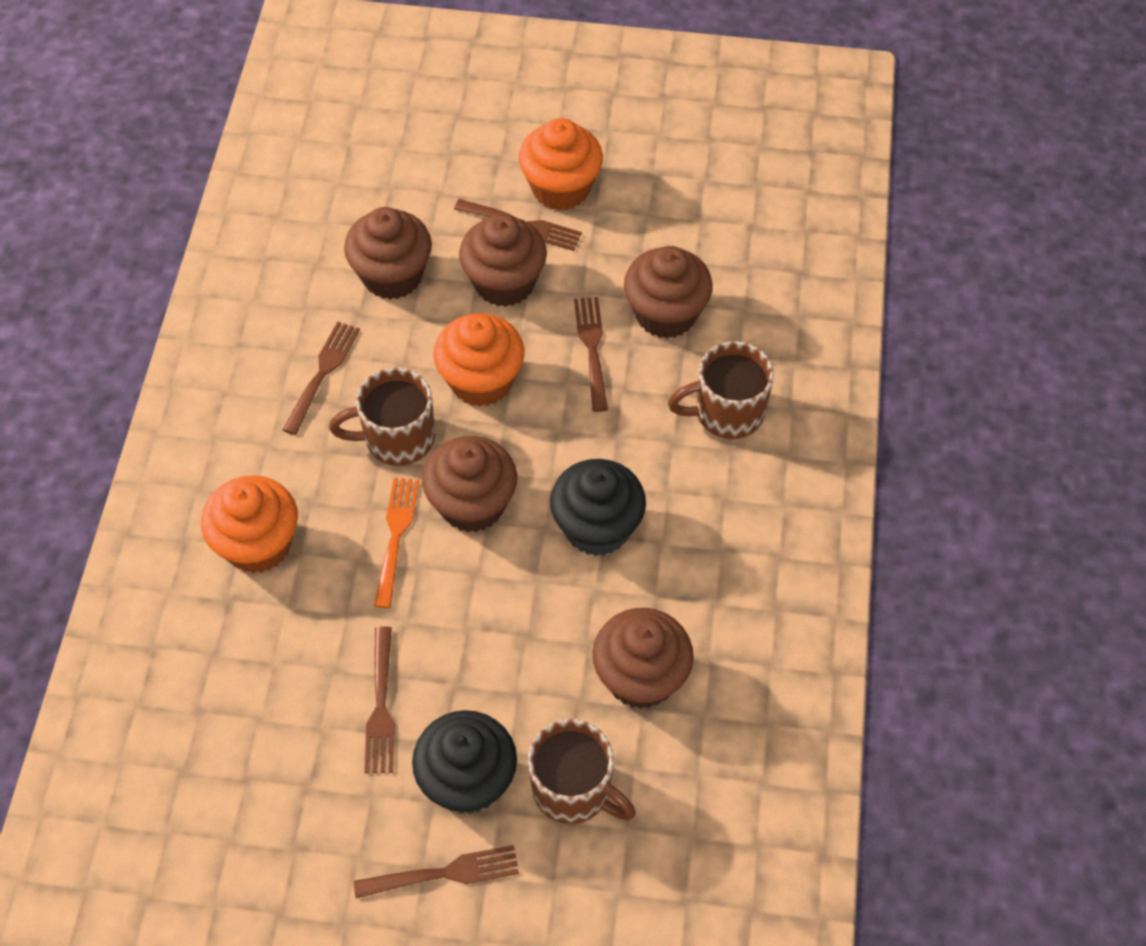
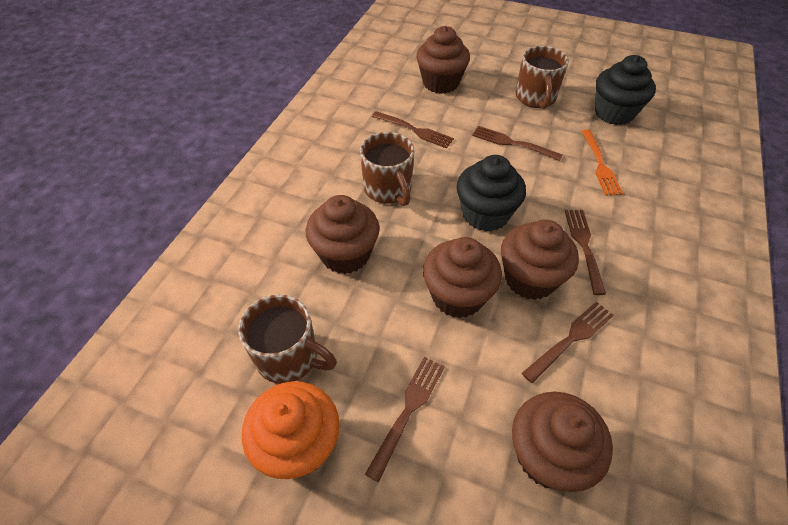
orange cupcake: [201,475,298,573] [433,313,524,407] [519,118,603,210] = 3 -> [242,381,340,479] = 1

